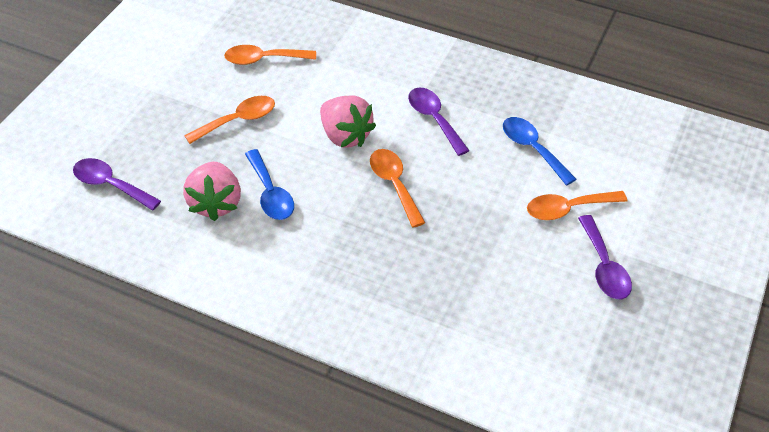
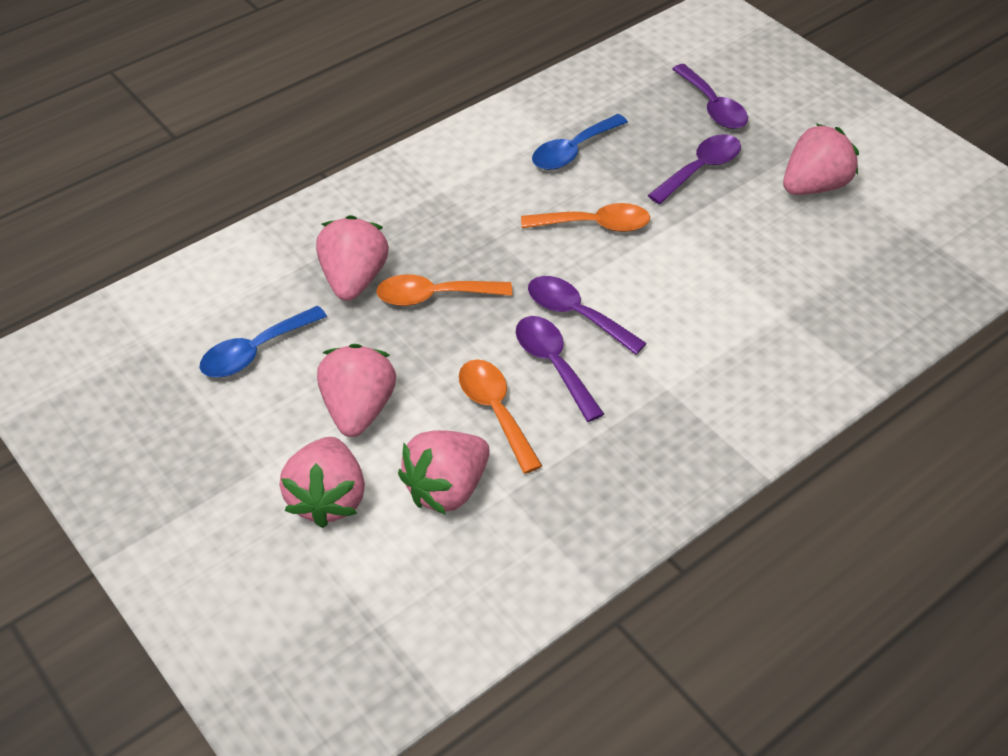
orange spoon: [184,96,275,144] [224,45,316,65] [370,149,425,228] [527,191,627,220] = 4 -> [376,274,512,306] [459,359,542,474] [521,203,650,232] = 3
pink strawberry: [183,162,241,221] [320,96,376,148] = 2 -> [279,437,365,528] [316,215,389,301] [317,344,396,437] [398,430,490,515] [783,123,859,195] = 5
purple spoon: [73,158,161,211] [408,88,470,156] [578,215,632,299] = 3 -> [516,316,604,422] [528,276,647,355] [648,134,741,204] [672,64,748,129] = 4

